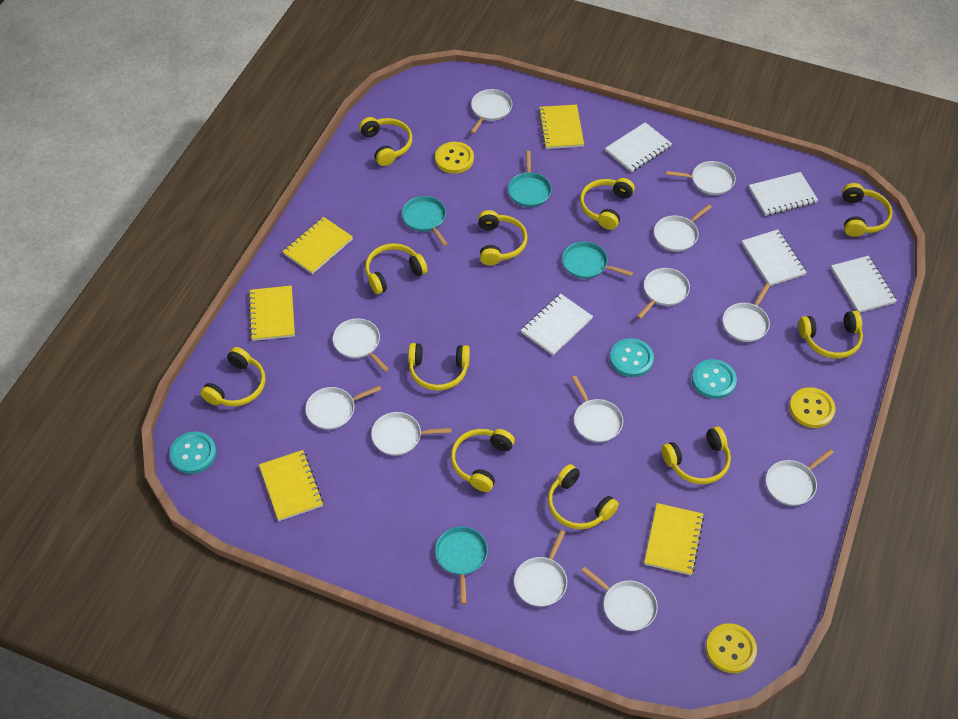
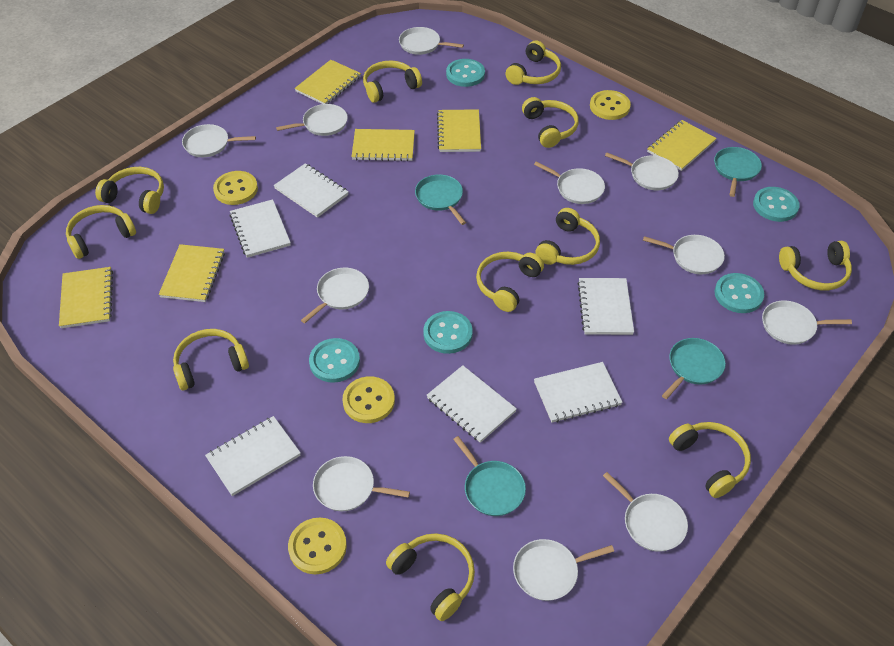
turquoise button: [169,432,216,474] [610,338,654,377] [692,359,737,399] = 3 -> [309,338,360,383] [423,311,473,354] [446,59,485,87] [715,273,764,313] [753,187,800,222] = 5
white notebook: [521,294,593,355] [605,122,672,172] [742,230,807,286] [749,172,818,216] [831,256,897,313] = 5 -> [205,416,301,496] [230,199,291,258] [274,163,348,218] [427,365,517,443] [534,362,623,423] [577,278,634,335] = 6
white pan: [305,385,382,430] [333,318,389,372] [371,412,452,456] [471,89,512,134] [514,530,567,607] [572,376,623,442] [581,567,658,631] [637,268,690,319] [654,204,712,252] [666,161,736,195] [723,283,770,342] [766,449,834,506] = 12 -> [182,124,256,157] [276,104,348,136] [301,268,369,323] [313,456,410,511] [399,27,464,55] [513,539,614,601] [534,161,605,204] [603,472,688,552] [605,152,679,190] [643,235,725,274] [762,300,852,345] = 11
yellow button: [435,142,474,174] [706,623,757,673] [789,387,835,428] = 3 -> [213,171,258,205] [288,518,347,574] [342,376,395,423] [590,90,631,120] = 4
yellow notebook: [248,286,295,341] [259,450,323,521] [282,217,353,274] [538,104,584,149] [644,503,704,575] = 5 -> [59,267,113,328] [159,244,225,302] [295,60,361,104] [351,129,415,161] [437,109,481,152] [647,120,717,171] = 6

